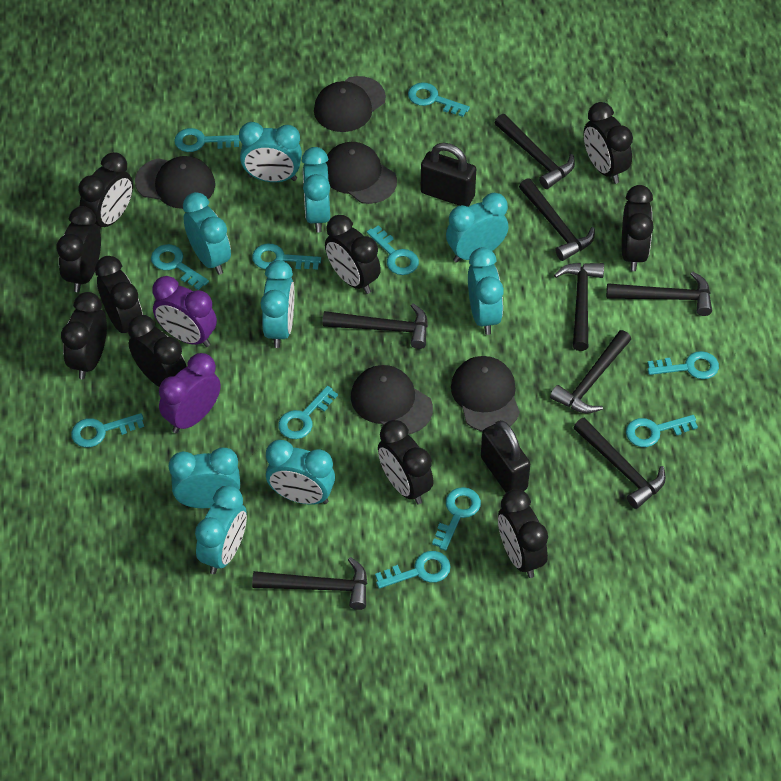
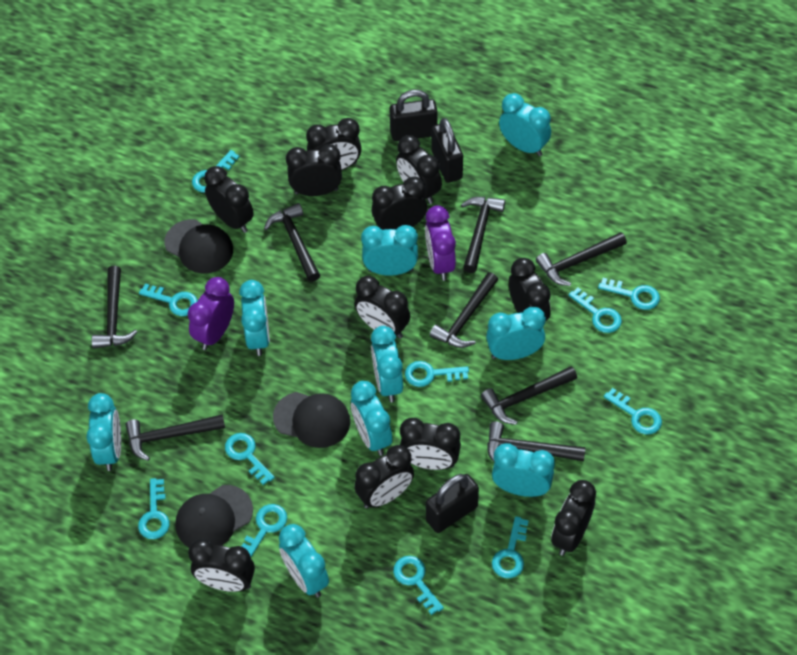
black cap: [135,156,215,209] [314,76,386,132] [325,142,397,204] [351,365,433,434] [451,356,520,432] = 5 -> [164,219,233,273] [175,485,253,547] [273,392,350,448] = 3
black clock: [57,206,101,292] [61,292,107,379] [78,152,133,229] [95,256,143,338] [128,315,186,387] [325,215,381,294] [378,420,434,504] [498,489,548,578] [583,102,633,184] [622,185,654,271] = 10 -> [188,539,255,592] [204,166,254,233] [286,144,342,196] [306,118,362,170] [354,445,414,509] [355,276,410,339] [372,177,427,230] [396,135,442,204] [400,418,461,470] [509,258,551,321] [551,480,596,556] = 11
black padlock: [420,143,476,207] [481,420,530,492] = 2 -> [389,90,437,141] [426,474,479,533] [432,118,463,183] = 3

